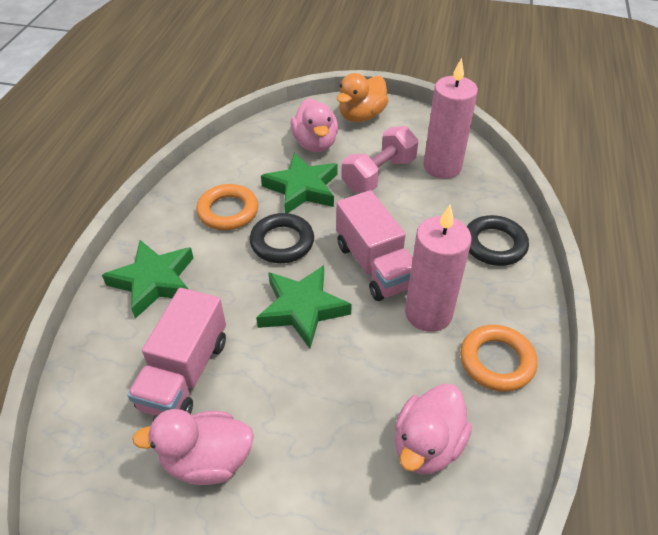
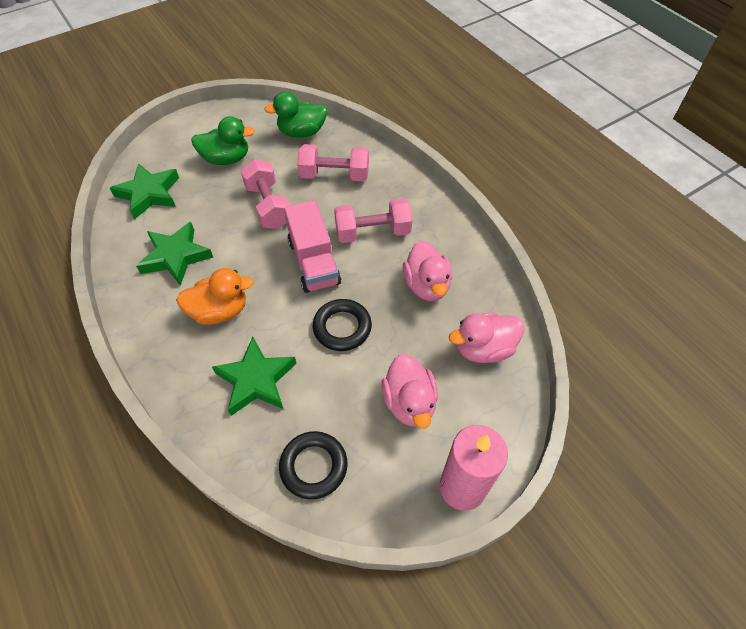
green duck: none = 0 -> [191,116,255,165] [264,92,327,138] = 2
orange ring: [196,184,258,230] [460,325,538,392] = 2 -> none = 0
pink candle: [405,205,472,332] [423,58,478,179] = 2 -> [440,425,508,511] = 1
pink dumbbell: [341,126,419,193] = 1 -> [241,159,290,229] [297,144,369,181] [334,198,412,243] = 3
pink truck: [127,288,226,416] [336,190,413,301] = 2 -> [284,200,341,293] = 1

